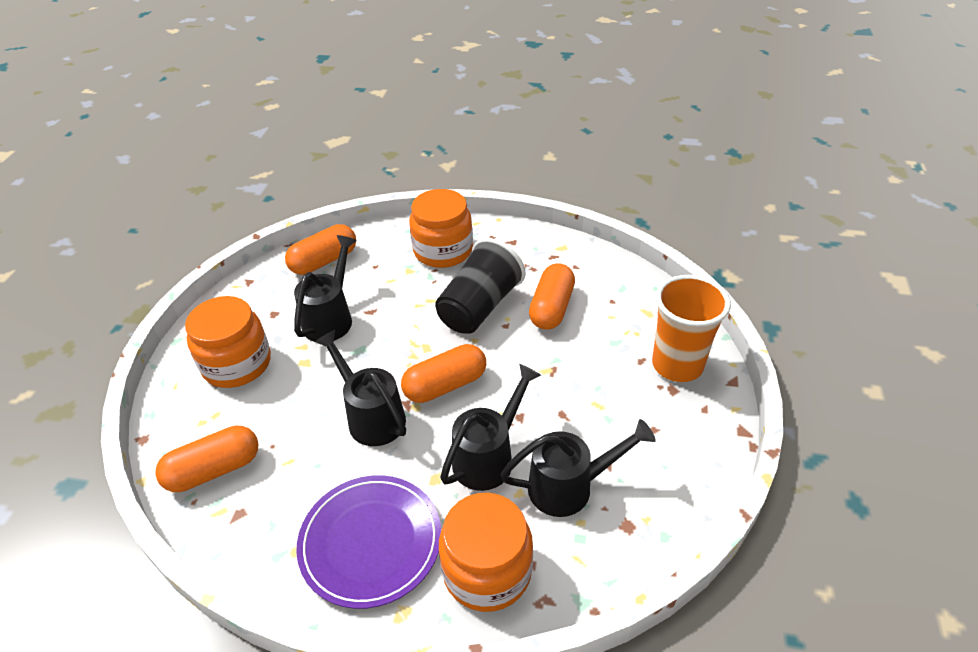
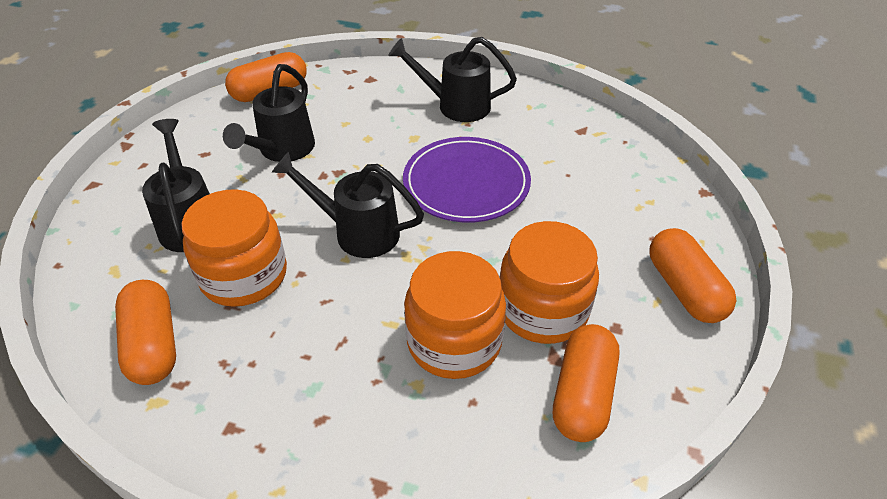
black cup: [435,238,526,334] = 1 -> none = 0
orange cup: [652,275,731,382] = 1 -> none = 0

